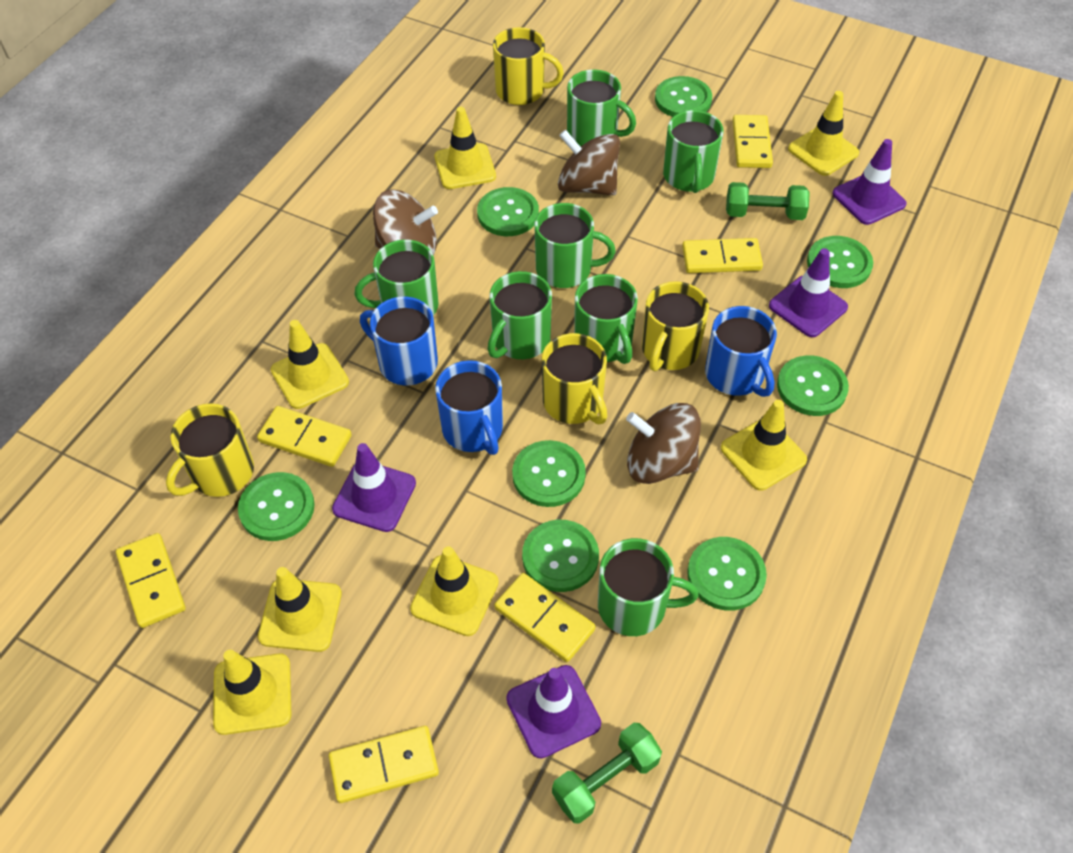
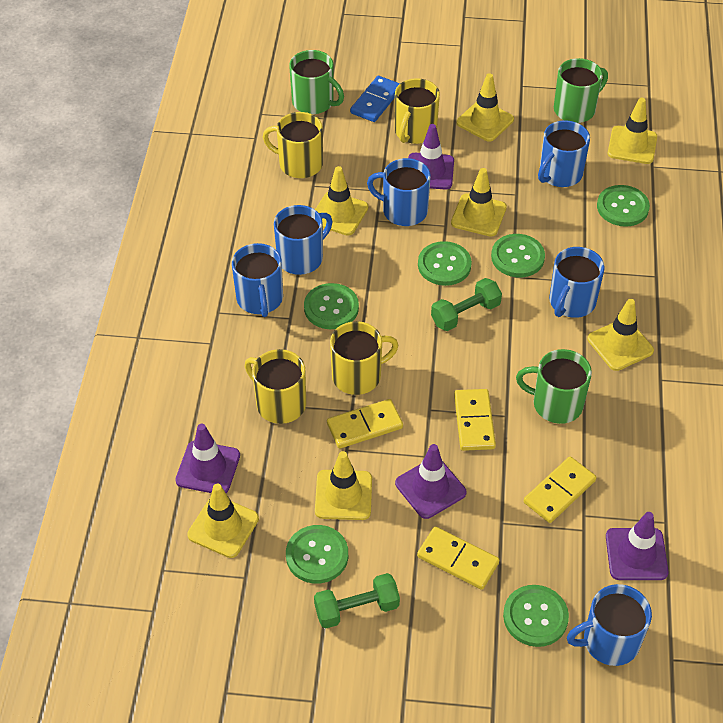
blue domino: none = 0 -> [350,76,400,122] = 1
blue mug: [360,296,438,385] [435,360,503,455] [705,306,777,397] = 3 -> [232,243,283,317] [274,205,332,275] [367,158,431,226] [538,120,590,187] [549,247,605,318] [567,584,652,666] = 6
brown spinning top: [373,189,438,255] [558,130,620,195] [626,403,701,484] = 3 -> none = 0
green button: [238,472,315,541] [477,187,539,236] [512,440,586,507] [522,520,599,592] [655,76,712,117] [687,537,767,611] [777,355,849,416] [807,236,873,288] = 8 -> [286,525,348,584] [304,283,359,329] [418,241,472,286] [491,234,545,277] [503,585,569,647] [597,185,650,227] = 6
green mug: [354,239,438,316] [488,271,552,359] [534,203,616,288] [567,69,636,147] [574,274,638,364] [598,538,699,636] [663,110,723,193] = 7 -> [289,50,344,114] [516,349,592,424] [554,58,608,123] = 3
yellow domino: [116,533,186,628] [257,406,352,467] [329,726,439,803] [494,573,596,662] [682,238,763,273] [732,115,773,168] = 6 -> [327,399,403,449] [417,527,499,590] [454,389,496,451] [524,456,597,523] = 4

